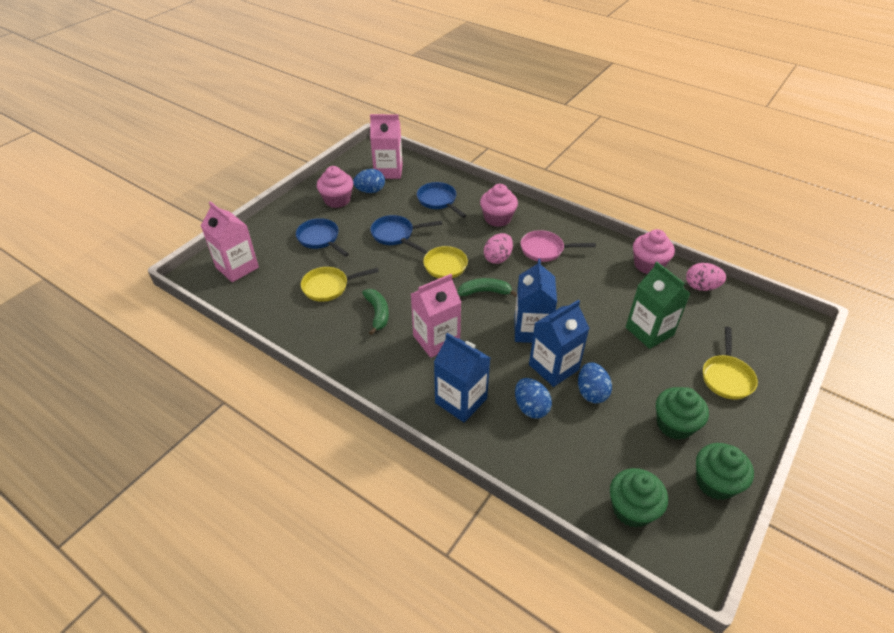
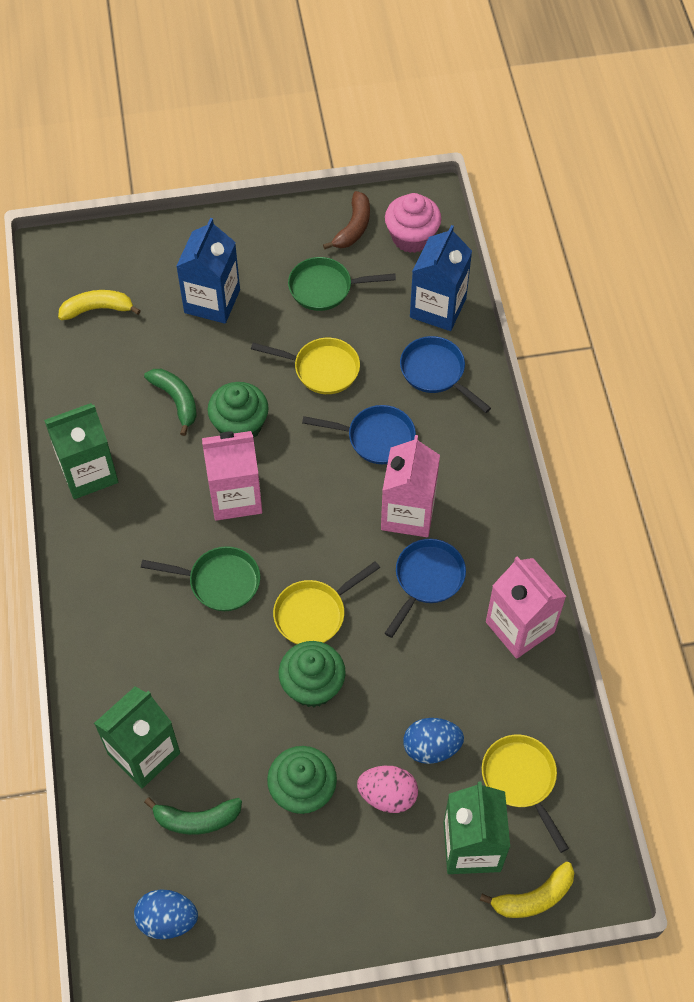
blue carton: [434,333,490,422] [514,259,557,343] [529,300,590,387] = 3 -> [176,218,240,324] [410,225,472,331] = 2
blue egg: [353,169,385,193] [515,378,552,419] [578,362,612,403] = 3 -> [134,890,198,939] [403,718,464,764] = 2
brown banana: none = 0 -> [323,191,370,249] = 1
green carton: [626,262,691,349] = 1 -> [44,403,118,499] [94,686,180,788] [443,782,510,874] = 3
green pan: none = 0 -> [141,546,261,611] [288,257,396,311] = 2
pink cupcake: [317,166,353,208] [480,184,518,227] [633,229,675,274] = 3 -> [385,193,441,253] = 1
pink egg: [484,233,513,264] [686,263,726,291] = 2 -> [357,766,418,813] = 1
pink pan: [521,230,596,262] = 1 -> none = 0
yellow banana: none = 0 -> [58,290,141,320] [480,862,574,918] = 2

